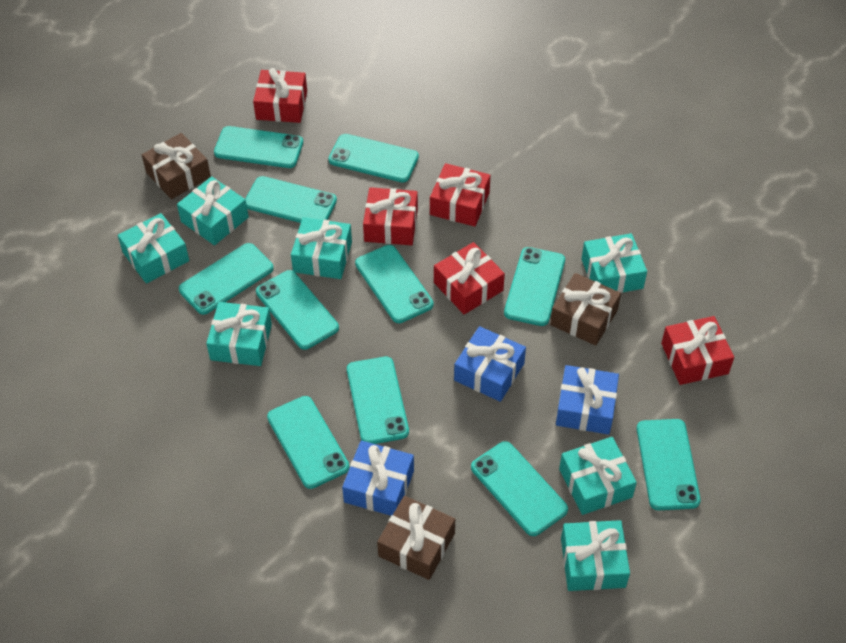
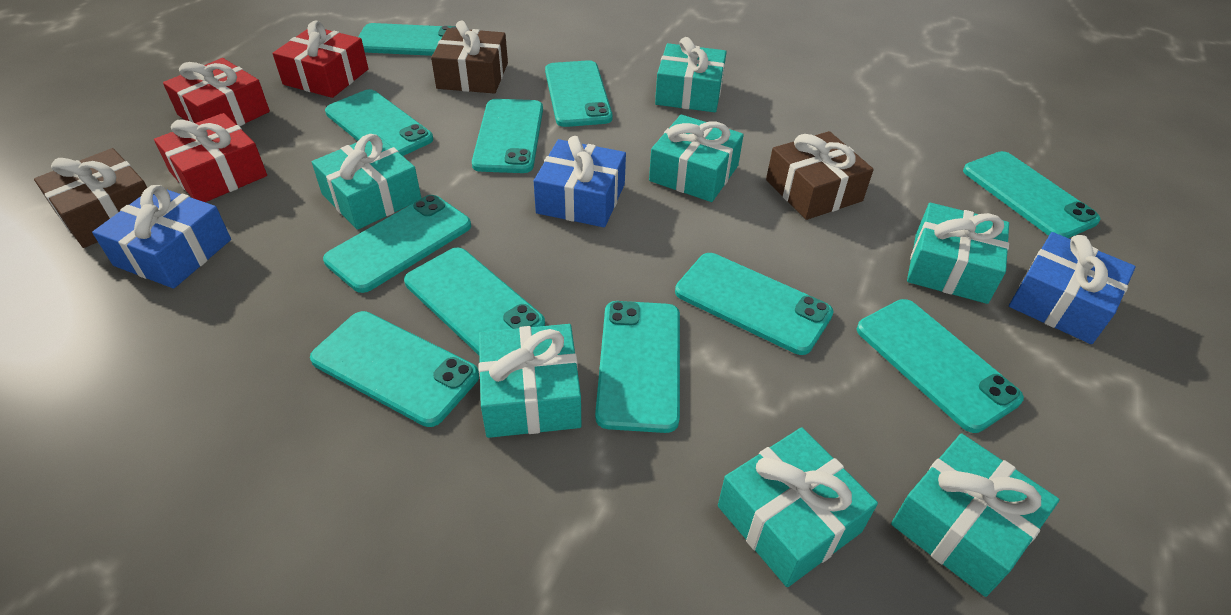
red gift: [253,68,307,123] [363,187,418,245] [430,163,491,227] [434,242,505,314] [661,316,734,385] = 5 -> [154,113,267,202] [163,58,270,126] [273,21,368,98] = 3

